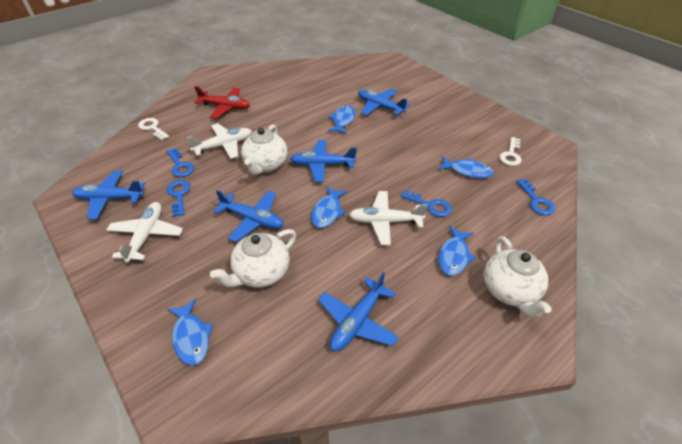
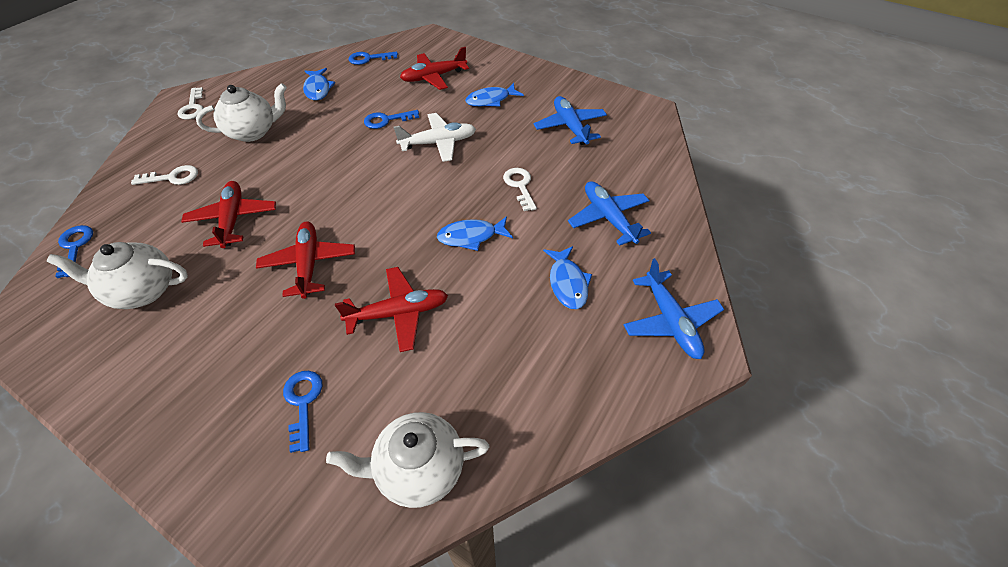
blue fish: [167,298,213,366] [311,186,347,228] [328,105,355,134] [438,156,494,178] [438,226,476,276] = 5 -> [303,68,335,100] [437,216,513,251] [465,83,524,107] [543,246,592,309] = 4
blue plane: [72,170,145,220] [213,190,284,242] [290,140,357,182] [318,272,399,351] [358,89,409,115] = 5 -> [534,96,607,145] [568,181,651,246] [624,258,724,359] = 3
red plane: [194,86,250,118] = 1 -> [181,181,276,248] [256,222,355,299] [335,267,448,352] [400,47,469,90] = 4
white key: [138,118,169,140] [499,137,521,166] = 2 -> [131,165,198,185] [178,87,203,120] [503,168,537,211] = 3
white plane: [106,202,183,263] [187,123,252,159] [349,191,428,245] = 3 -> [394,113,476,162] = 1

